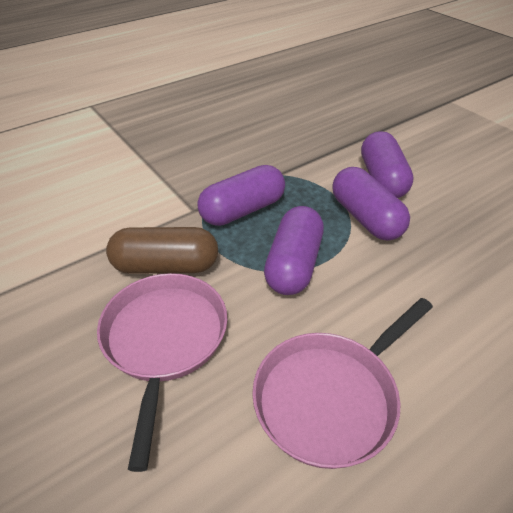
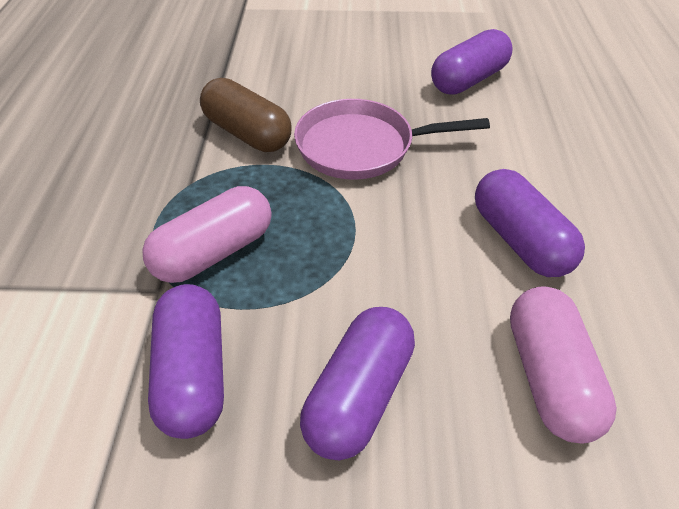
pink capsule: none = 0 -> [142,186,271,283] [510,286,617,443] = 2
pink pan: [97,273,228,472] [252,298,433,469] = 2 -> [294,99,490,180] = 1

